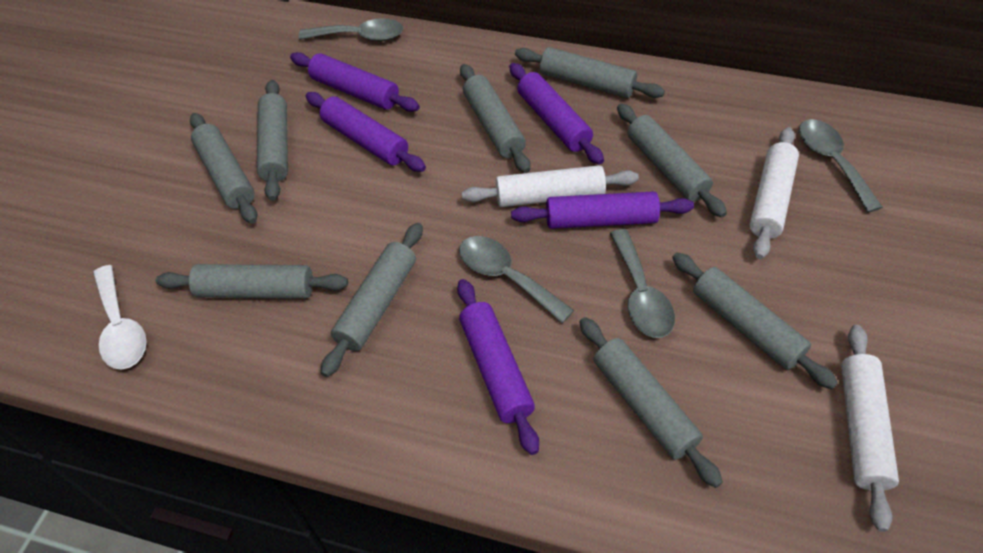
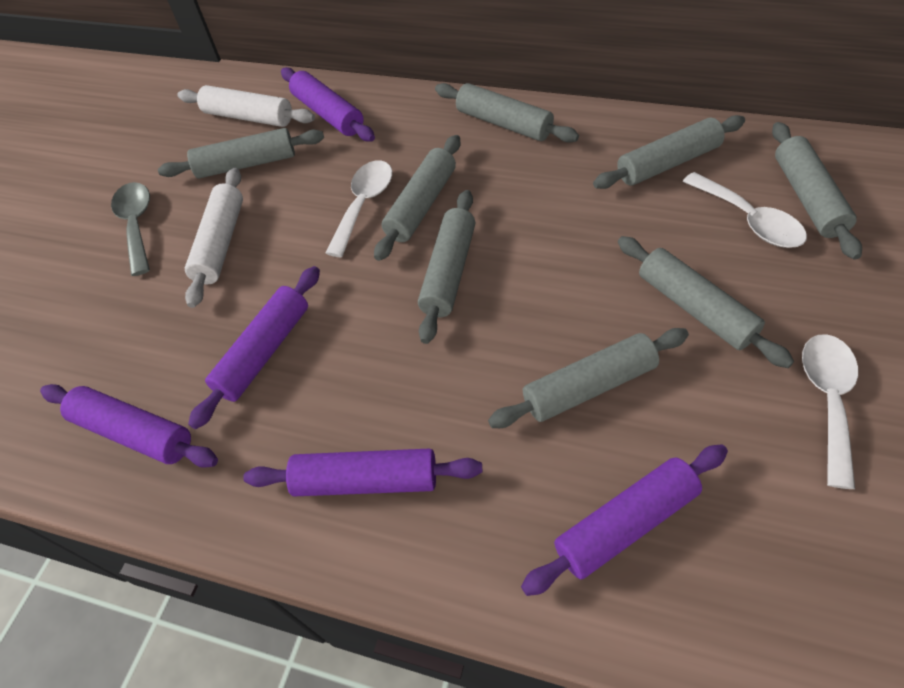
grey rolling pin: [156,264,348,299] [190,113,257,224] [257,80,288,201] [321,223,423,377] [460,64,530,173] [515,47,665,98] [579,317,723,488] [617,103,727,218] [672,253,838,389] = 9 -> [158,128,324,179] [374,135,460,261] [418,190,475,344] [435,83,579,143] [488,328,689,428] [593,115,745,189] [618,236,794,368] [772,122,862,260] = 8
grey spoon: [299,18,403,41] [459,236,574,323] [610,229,675,338] [799,119,883,213] = 4 -> [111,182,150,276] = 1
white rolling pin: [462,165,639,207] [750,127,799,259] [841,325,899,532] = 3 -> [177,85,315,127] [185,168,243,308] = 2
white spoon: [93,265,147,369] = 1 -> [326,160,392,257] [682,172,807,248] [802,334,858,489] = 3

